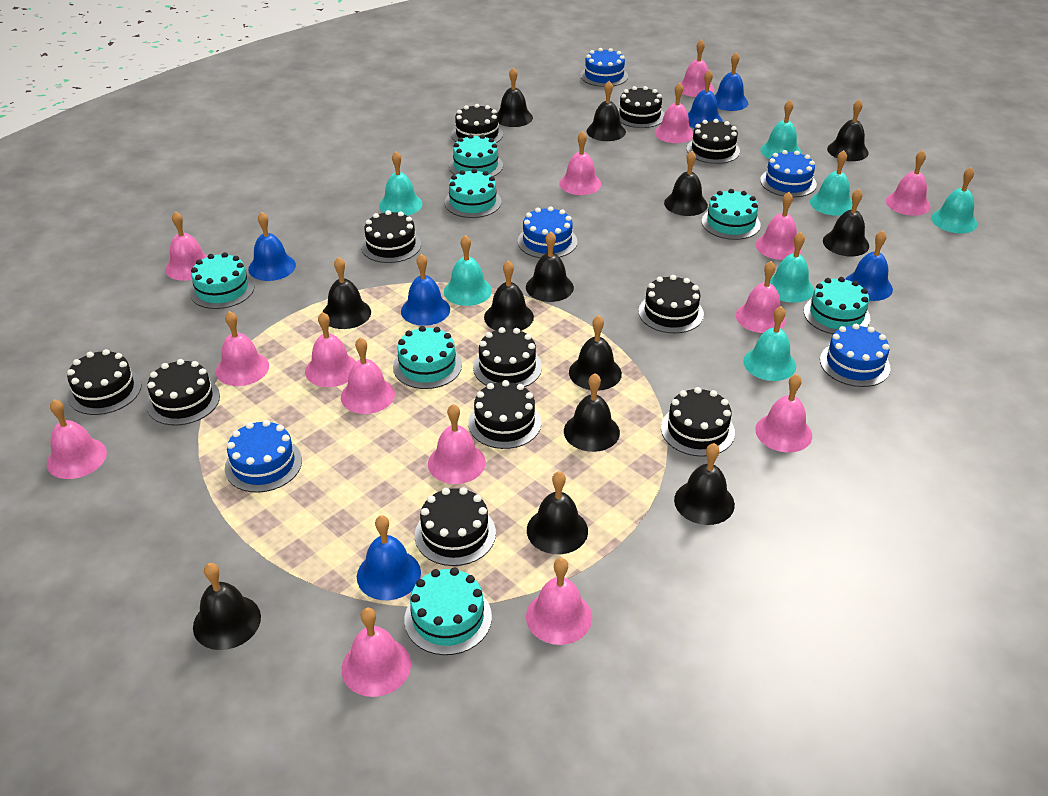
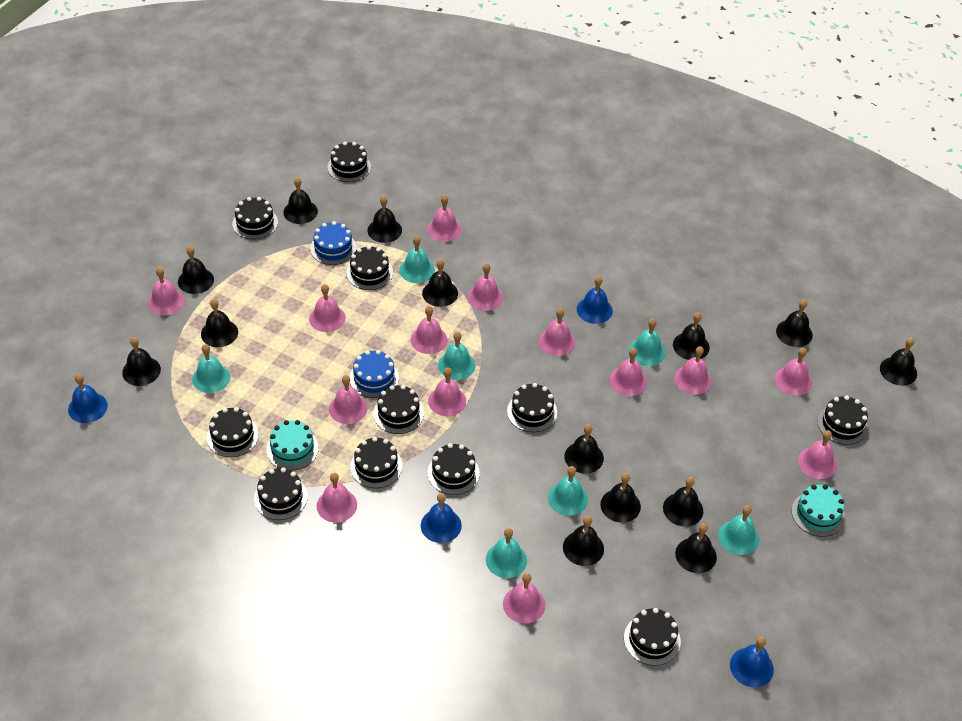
black bell: [193,563,261,650] [322,257,371,329] [484,261,534,331] [497,67,533,127] [526,232,574,302] [527,471,588,554] [564,373,620,452] [569,315,622,391] [587,81,626,141] [664,151,708,216] [674,443,735,525] [823,189,869,256] [827,99,869,161] = 13 -> [122,337,161,386] [178,246,214,294] [201,299,238,347] [283,177,318,224] [367,196,402,243] [422,259,458,307] [563,516,604,566] [564,424,604,473] [600,473,641,523] [663,477,703,527] [673,312,710,360] [675,523,717,573] [776,299,813,347] [880,338,917,386] = 14
blue bell: [248,212,296,281] [357,515,421,600] [401,254,450,326] [688,70,723,128] [715,53,748,111] [845,230,893,301] = 6 -> [68,374,108,423] [421,493,462,543] [577,276,613,324] [730,637,774,687] = 4
blue cake: [225,420,302,493] [518,206,577,258] [581,48,628,87] [760,150,817,197] [820,324,891,387] = 5 -> [310,221,357,265] [350,350,399,398] = 2
pink bell: [47,399,107,479] [165,211,208,281] [216,311,269,386] [305,312,356,387] [341,337,395,414] [342,608,411,697] [428,404,486,484] [526,558,592,645] [559,131,601,195] [655,82,693,143] [681,39,714,97] [736,261,786,333] [755,374,812,452] [756,192,802,260] [886,150,931,216] = 15 -> [148,267,185,315] [309,284,346,332] [316,473,357,523] [329,375,368,424] [411,306,448,354] [427,195,461,242] [428,367,466,416] [467,263,503,311] [503,573,545,624] [539,308,576,356] [610,348,647,396] [674,346,712,395] [775,348,812,396] [798,430,837,479] = 14
turquoise cake: [190,252,255,309] [393,326,462,389] [404,568,492,655] [445,169,501,218] [449,134,503,177] [702,189,761,240] [804,277,870,334] = 7 -> [267,420,319,470] [792,484,845,537] = 2

